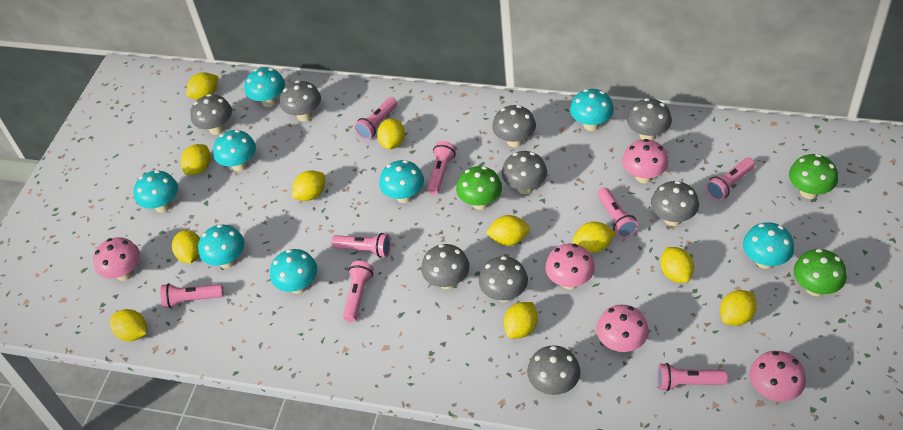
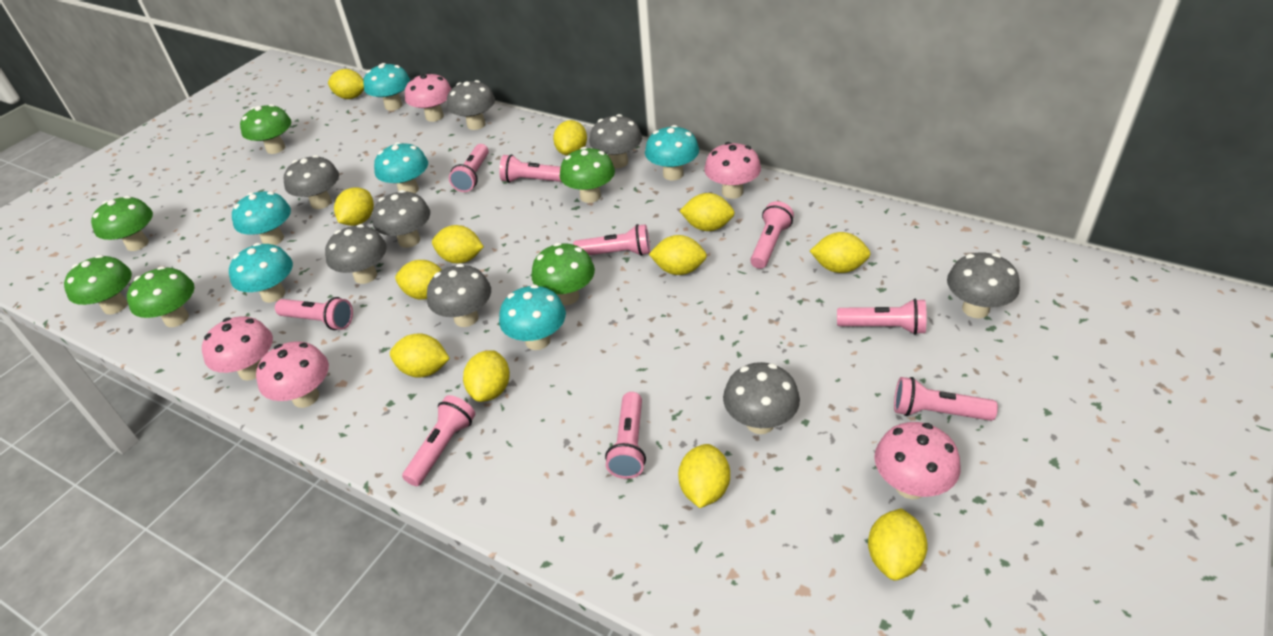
green mushroom: [456,166,502,210] [789,154,838,199] [794,249,847,296] = 3 -> [64,255,132,314] [91,196,153,251] [127,266,195,327] [240,104,291,154] [531,243,595,305] [560,147,615,203] = 6
grey mushroom: [191,94,232,135] [280,80,321,121] [421,244,470,289] [479,256,528,302] [492,105,536,147] [502,151,547,194] [527,345,581,395] [627,98,672,140] [651,181,699,226] = 9 -> [284,155,339,209] [325,224,387,284] [372,190,430,248] [427,264,491,327] [447,80,495,130] [589,114,642,168] [723,362,800,434] [947,252,1020,318] = 8
pink flashlight: [160,283,224,308] [331,233,391,258] [343,261,374,322] [355,97,397,139] [427,141,456,195] [598,187,638,238] [657,363,728,391] [706,158,755,200] = 8 -> [275,297,353,330] [402,395,475,486] [449,144,489,192] [499,154,562,183] [573,224,650,256] [605,392,646,479] [750,201,794,269] [837,299,926,335] [894,377,998,421] = 9
turquoise mushroom: [134,170,178,213] [198,224,245,268] [213,130,256,171] [244,67,285,107] [270,249,317,294] [379,160,424,203] [570,89,614,131] [743,222,794,269] = 8 -> [229,243,293,303] [232,191,291,245] [363,63,410,111] [374,142,428,193] [499,285,566,350] [645,125,699,181] = 6
yellow lemon: [110,309,147,341] [172,230,200,263] [181,144,211,175] [186,72,218,100] [292,170,325,201] [377,118,405,149] [486,215,530,246] [503,302,538,339] [572,222,616,253] [660,247,694,283] [720,290,757,326] = 11 -> [328,69,364,99] [334,187,374,226] [390,333,450,378] [395,260,442,300] [432,225,484,263] [463,351,510,402] [553,120,587,156] [649,235,707,275] [678,444,730,508] [680,193,735,231] [810,232,870,273] [868,508,928,581] = 12

